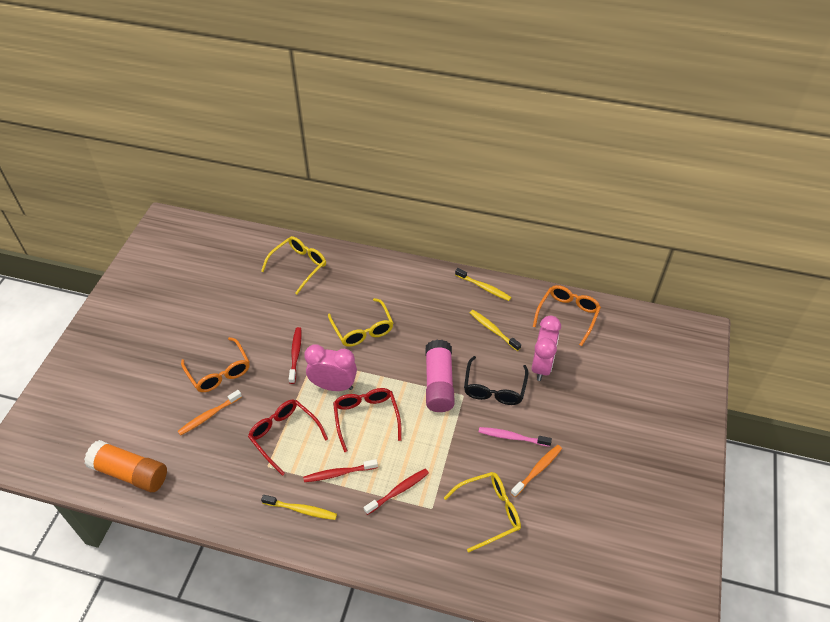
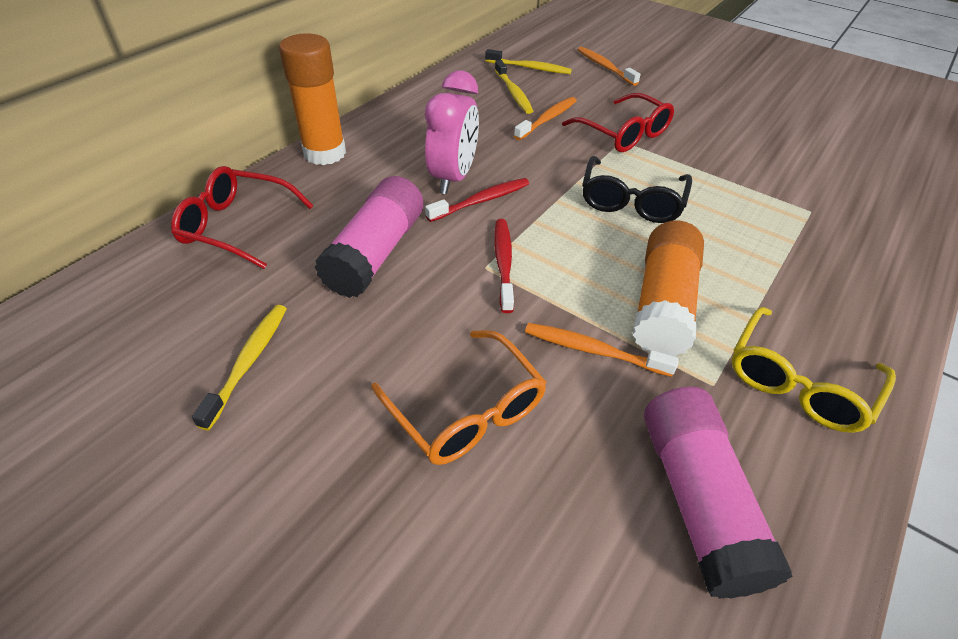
orange glasses: [181,337,250,392] [533,285,601,346] = 2 -> [371,330,547,465] = 1
orange glue stick: [84,440,167,492] = 1 -> [279,33,346,165] [632,221,704,357] = 2
orange toothbrush: [177,390,242,436] [511,445,562,497] = 2 -> [514,97,577,140] [525,323,679,377] [577,47,641,86] = 3
pink clock: [304,345,357,391] [531,316,561,381] = 2 -> [425,71,479,194] = 1
pink glue stick: [425,340,455,412] = 1 -> [314,176,423,298] [644,387,793,599] = 2
pink toothbrush: [479,427,552,447] = 1 -> none = 0
red toothbrush: [289,327,302,384] [303,459,378,482] [364,468,429,515] = 3 -> [425,178,529,222] [494,219,514,313] = 2
yellow glasses: [261,236,326,294] [328,298,393,347] [444,472,521,552] = 3 -> [731,307,896,433] = 1

